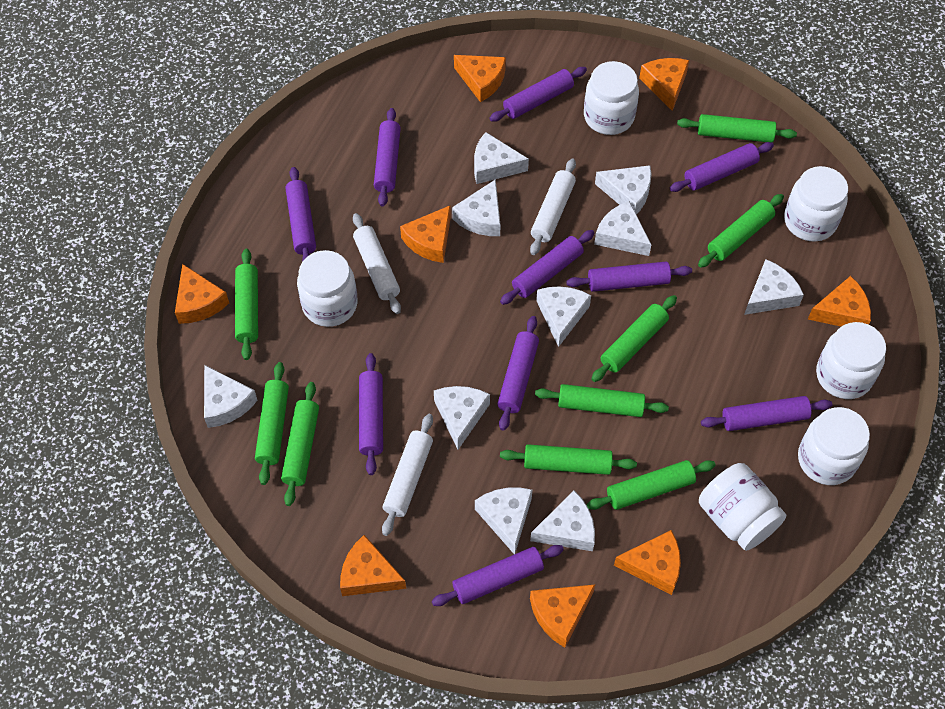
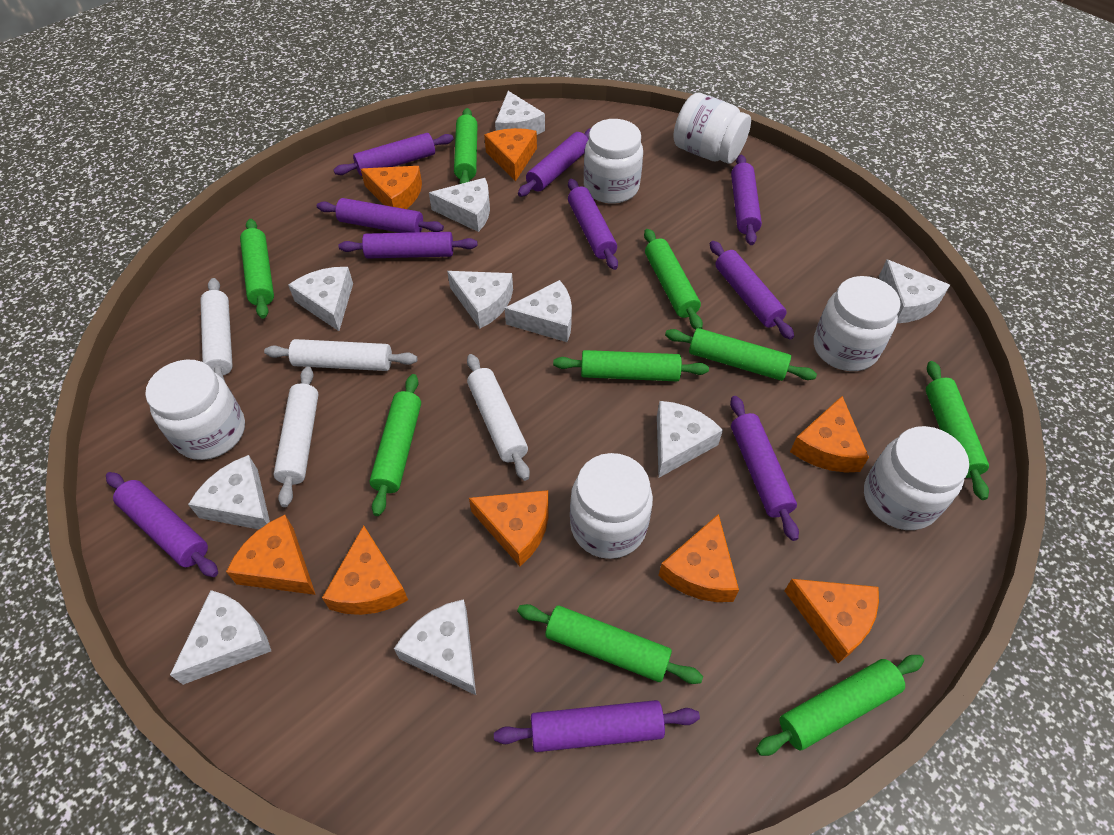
white rolling pin: [353,213,401,314] [382,414,433,536] [530,159,576,255] = 3 -> [200,278,233,381] [264,339,417,371] [273,366,319,507] [467,354,530,481] = 4

